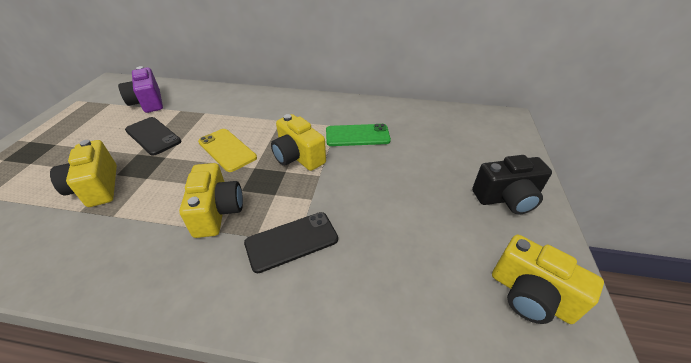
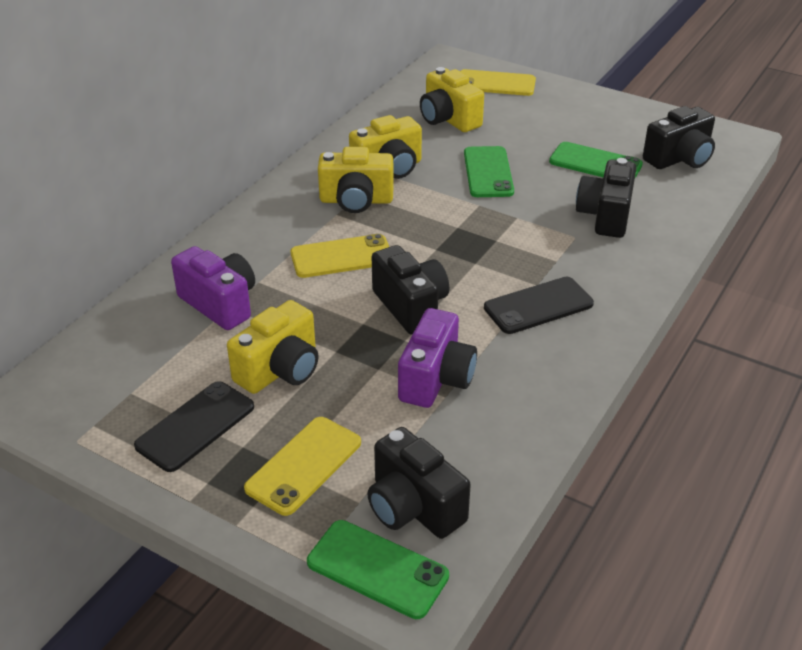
black camera: [472,155,552,214] = 1 -> [367,427,471,539] [372,245,449,335] [576,158,636,238] [643,106,715,169] = 4
green phone: [326,124,391,146] = 1 -> [307,520,449,619] [464,146,514,197] [549,142,643,178] = 3
purple camera: [118,66,163,113] = 1 -> [171,246,255,330] [398,308,477,408] = 2
yellow phone: [198,129,257,172] = 1 -> [244,417,361,516] [290,234,389,278] [460,69,536,96] = 3

